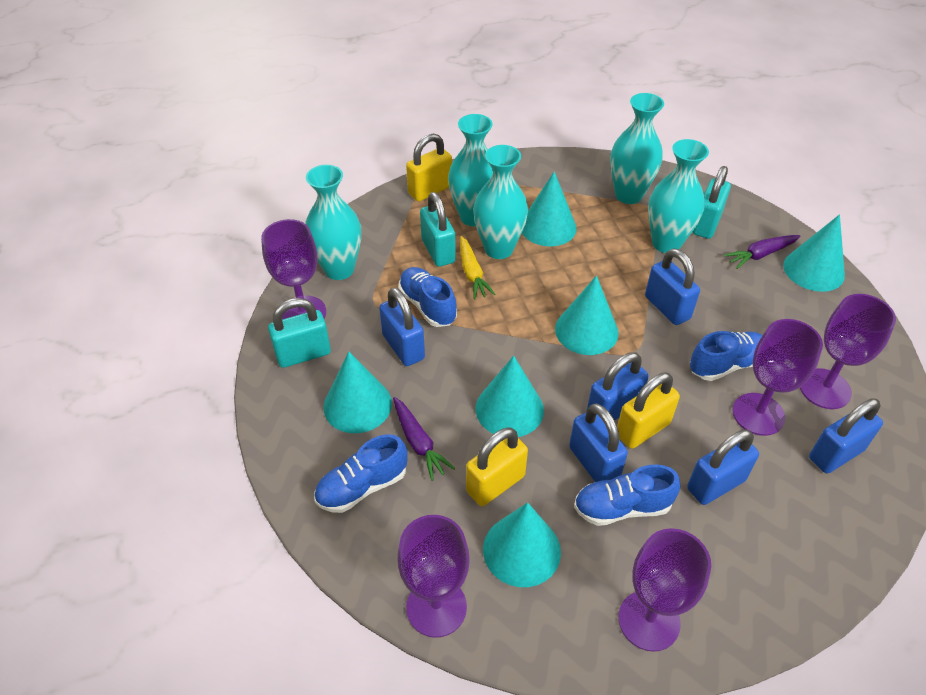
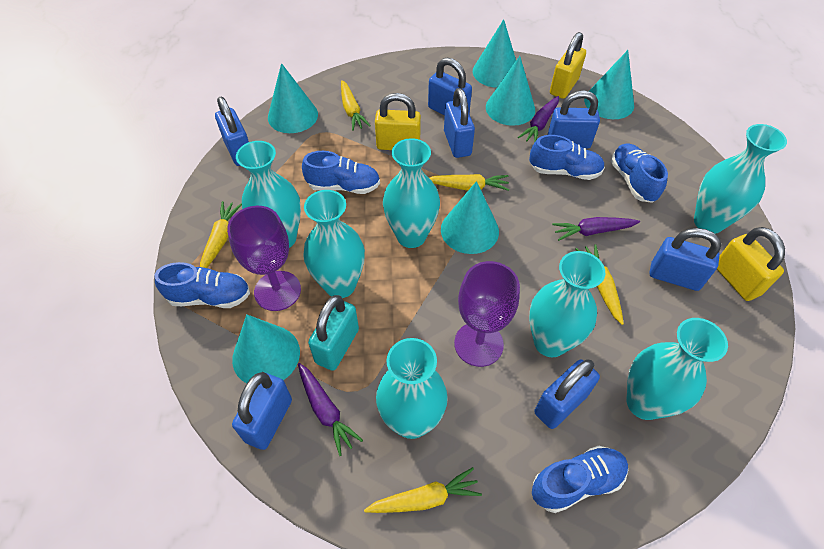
blue padlock: [379,288,425,366] [569,403,628,482] [587,352,649,420] [645,248,700,325] [687,430,759,505] [809,398,883,474] = 6 -> [215,97,249,166] [232,372,292,450] [428,58,472,115] [444,88,475,158] [534,359,600,429] [548,90,600,149] [649,228,721,291] = 7
blue shoe: [314,434,408,513] [398,267,457,327] [574,465,680,526] [690,331,763,381] = 4 -> [155,262,250,308] [302,151,380,194] [529,135,605,180] [532,446,628,513] [611,144,668,203] = 5
purple carrot: [393,397,455,481] [724,235,800,269] = 2 -> [298,363,363,456] [518,96,559,143] [552,217,640,241] = 3
purple goblet: [261,219,326,319] [397,515,470,638] [618,528,711,652] [732,319,823,436] [800,294,896,409] = 5 -> [227,206,301,311] [454,261,520,367] = 2
turquoise padlock: [268,298,331,368] [420,192,456,267] [692,166,731,239] = 3 -> [308,295,359,371] = 1
turquoise vase: [305,165,361,280] [448,114,493,226] [473,145,528,259] [610,93,664,204] [648,139,709,253] = 5 -> [236,141,301,248] [303,190,365,298] [376,338,448,439] [383,138,440,248] [529,251,605,357] [627,318,728,420] [694,124,787,234] = 7
yellow carrot: [460,236,496,299] = 1 -> [200,201,242,268] [341,80,370,131] [364,467,482,513] [429,174,509,191] [575,244,624,325] = 5

